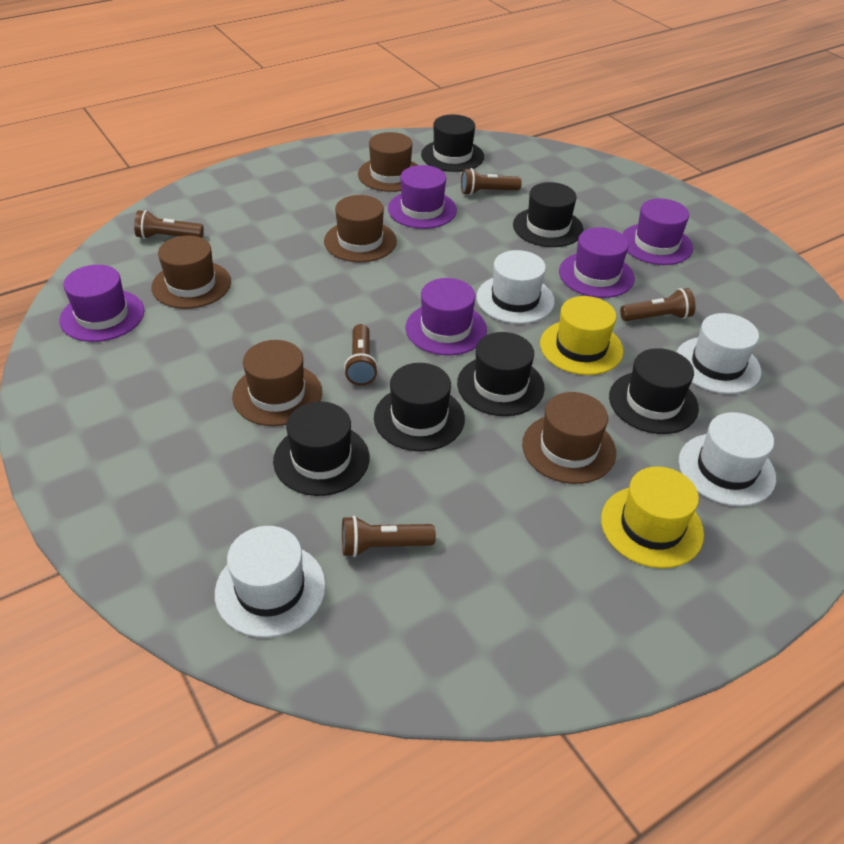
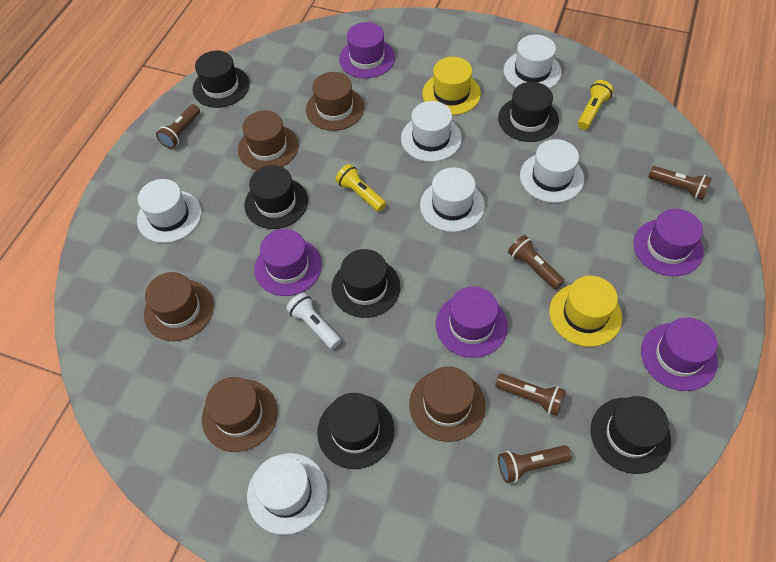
white flashlight: none = 0 -> [286,293,341,349] = 1
white hat: [215,526,326,638] [477,250,555,324] [676,313,761,394] [679,412,776,506] = 4 -> [137,179,201,243] [247,453,327,535] [401,101,462,162] [420,167,485,232] [504,34,562,89] [520,139,584,203] = 6
yellow flashlight: none = 0 -> [335,164,386,212] [578,80,614,130] = 2

